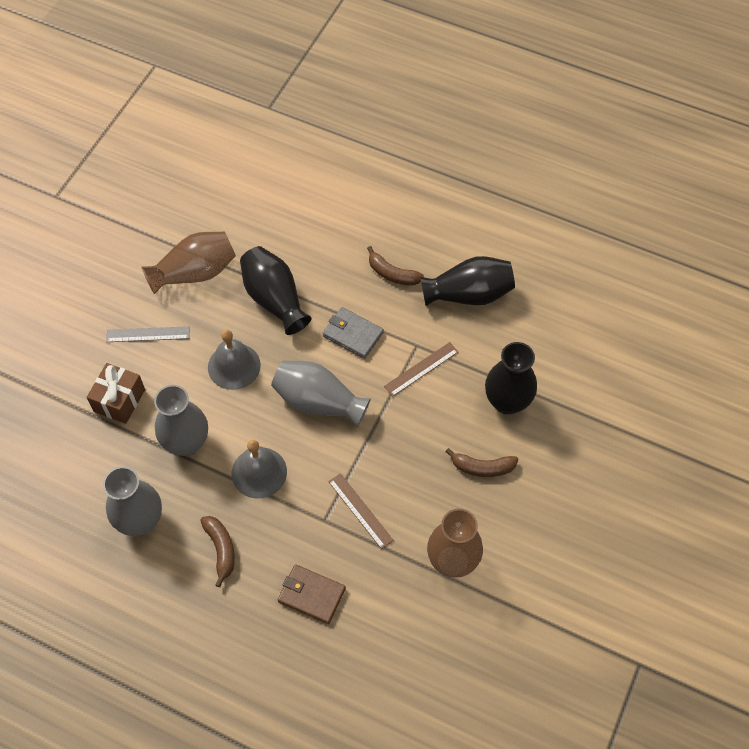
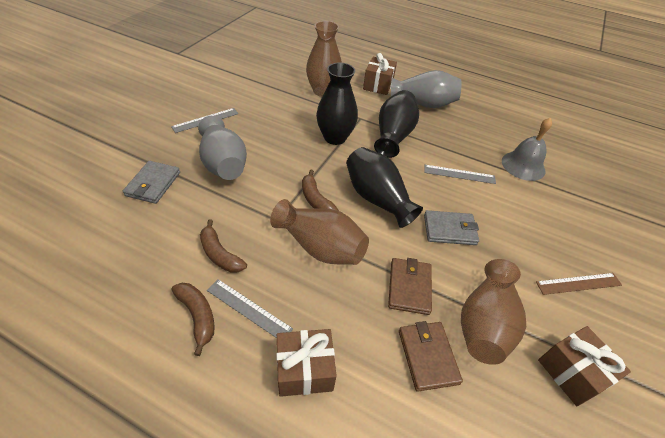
brown gift: [87,363,145,424] = 1 -> [276,329,337,397] [363,53,397,95] [538,326,631,406] = 3
brown ruler: [328,473,394,549] [384,342,458,397] = 2 -> [536,273,622,295] = 1
brown vase: [142,232,236,294] [427,508,483,578] = 2 -> [270,199,369,265] [306,21,342,97] [461,259,526,365] = 3
brown wallet: [278,564,346,624] = 1 -> [388,258,432,315] [399,321,463,391] = 2
grey bell: [208,330,261,390] [232,440,287,499] = 2 -> [502,118,552,181] = 1
grey ruler: [106,326,190,342] = 1 -> [171,108,238,133] [207,279,293,338] [424,165,496,184] = 3
grey vase: [103,466,162,536] [154,385,208,456] [271,360,371,427] = 3 -> [198,116,247,180] [391,70,462,108] = 2
grey wallet: [323,307,384,359] = 1 -> [123,161,180,204] [424,210,479,245] = 2

